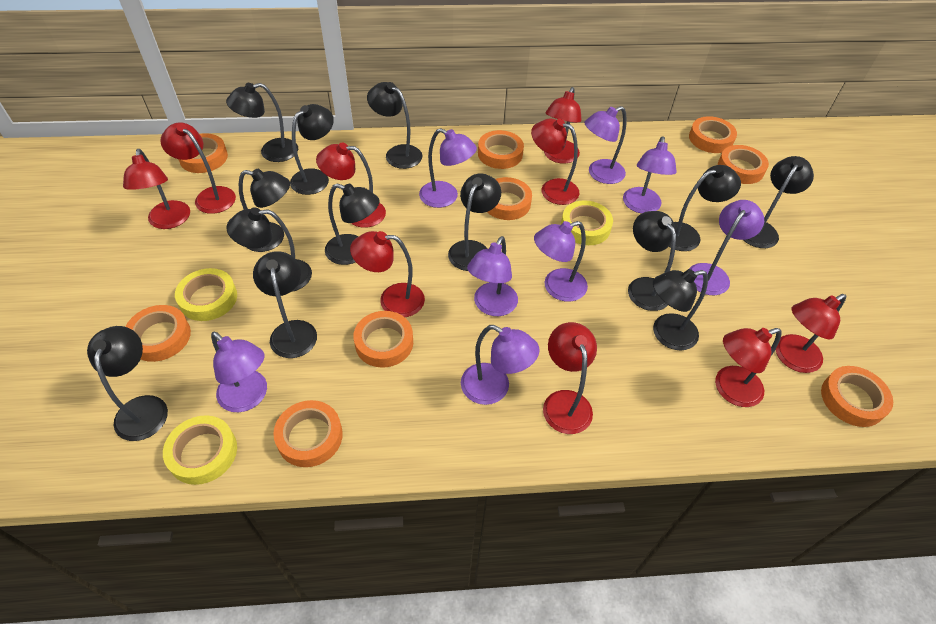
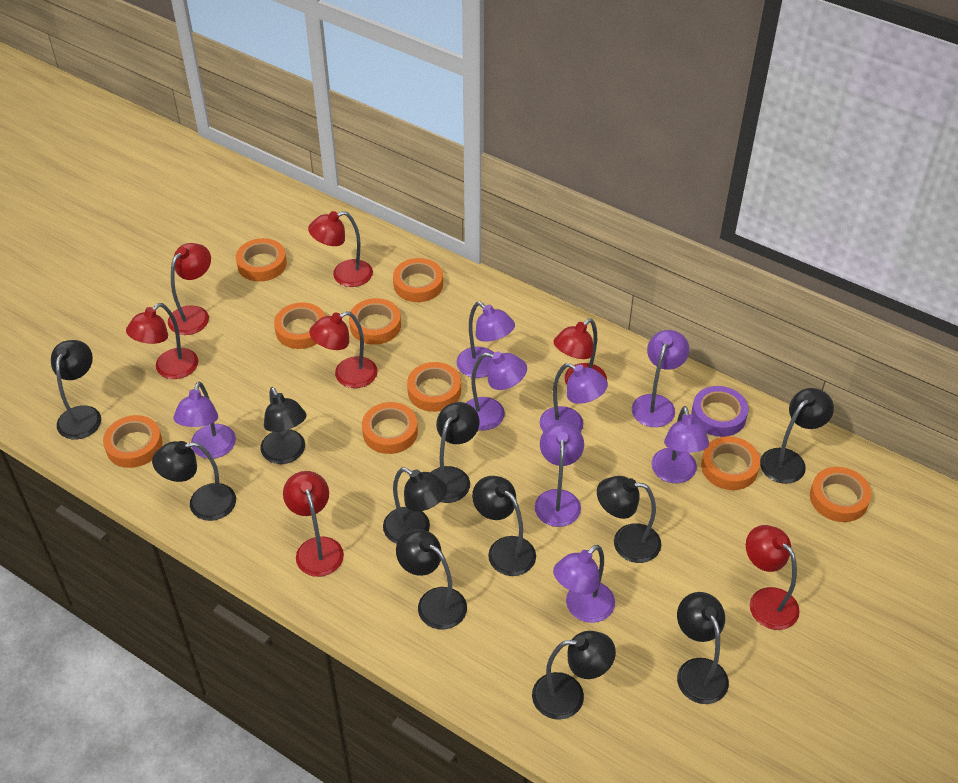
black lamp: [87,326,168,441] [226,83,298,162] [226,207,312,292] [239,169,290,252] [253,251,317,358] [290,104,334,195] [325,183,380,265] [367,82,422,169] [448,173,501,271] [628,211,676,311] [653,269,708,351] [669,165,741,251] [744,156,814,248] = 13 -> [51,340,101,439] [152,441,236,521] [261,387,307,464] [383,467,447,544] [396,529,467,630] [430,402,480,503] [472,476,536,576] [532,631,616,720] [597,476,661,563] [677,592,729,704] [760,388,834,484] = 11
purple tape: none = 0 -> [691,386,748,437] = 1
red lamp: [123,149,190,229] [160,122,236,214] [316,143,386,228] [350,231,425,317] [531,119,579,205] [543,322,597,434] [544,87,582,164] [715,328,782,407] [776,294,846,373] = 9 -> [126,303,198,379] [168,243,211,335] [283,471,344,577] [308,211,373,287] [309,311,378,388] [553,318,607,385] [746,525,800,630] = 7
yellow tape: [163,415,237,485] [175,268,237,321] [561,200,613,245] = 3 -> none = 0

